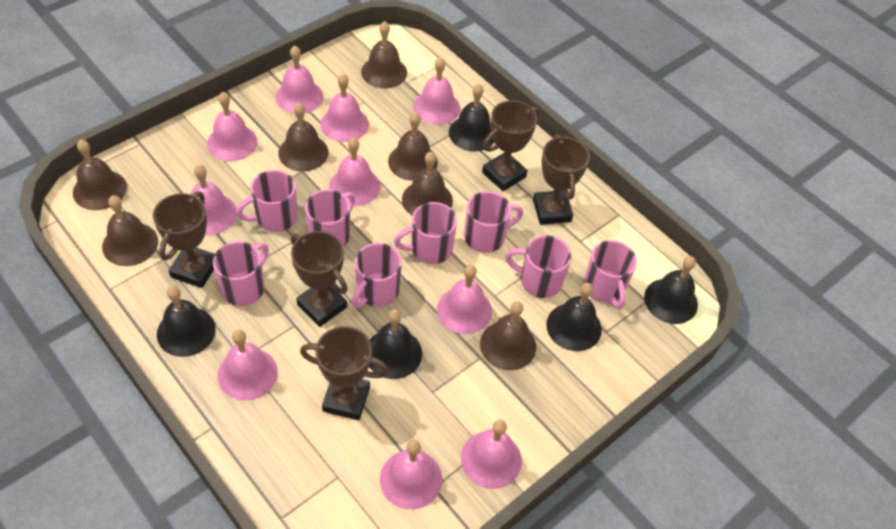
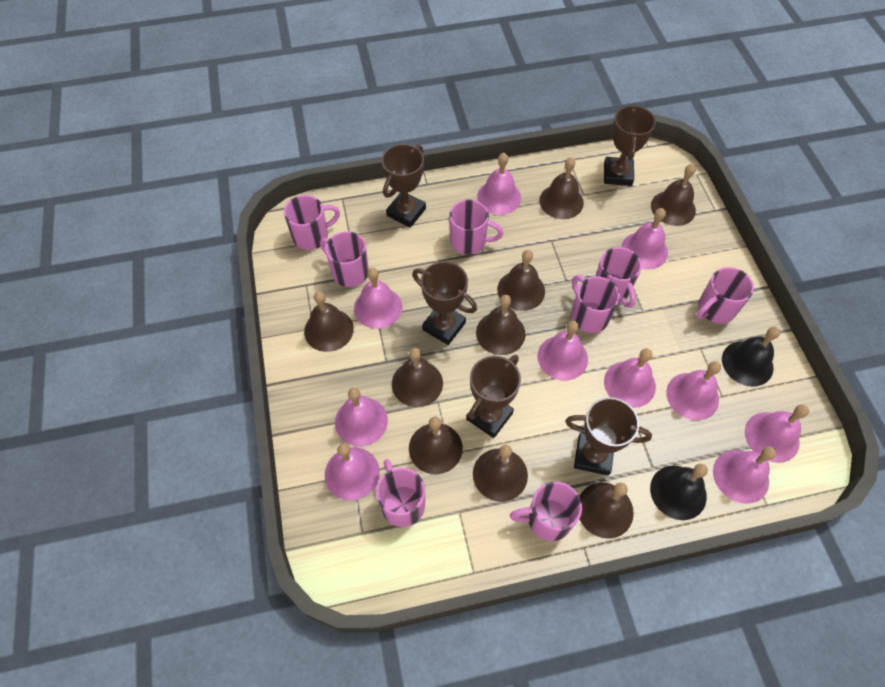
black bell: [157,286,216,357] [369,309,422,379] [449,84,494,151] [546,283,602,351] [644,256,698,324] = 5 -> [650,464,708,520] [722,327,780,386] = 2
brown bell: [73,140,127,210] [102,195,158,266] [278,103,328,172] [361,21,407,89] [388,112,438,181] [402,152,453,216] [480,301,536,370] = 7 -> [304,291,354,352] [392,348,443,407] [409,416,463,474] [473,445,528,502] [476,295,526,355] [497,250,545,311] [539,157,584,219] [579,483,634,539] [651,164,696,226] = 9

